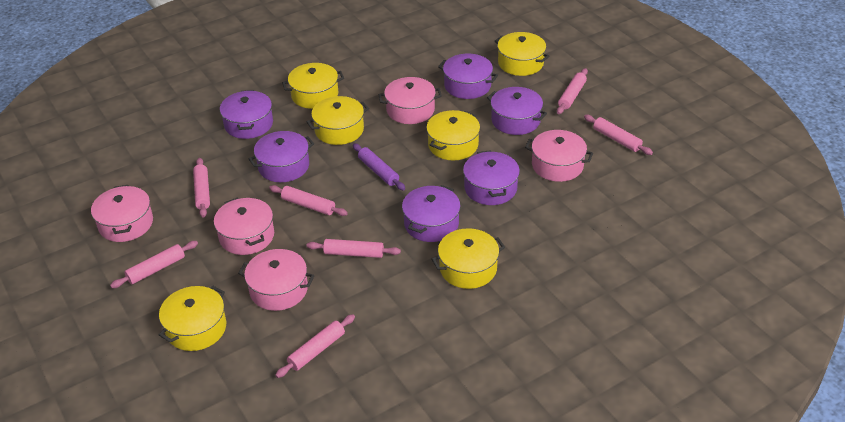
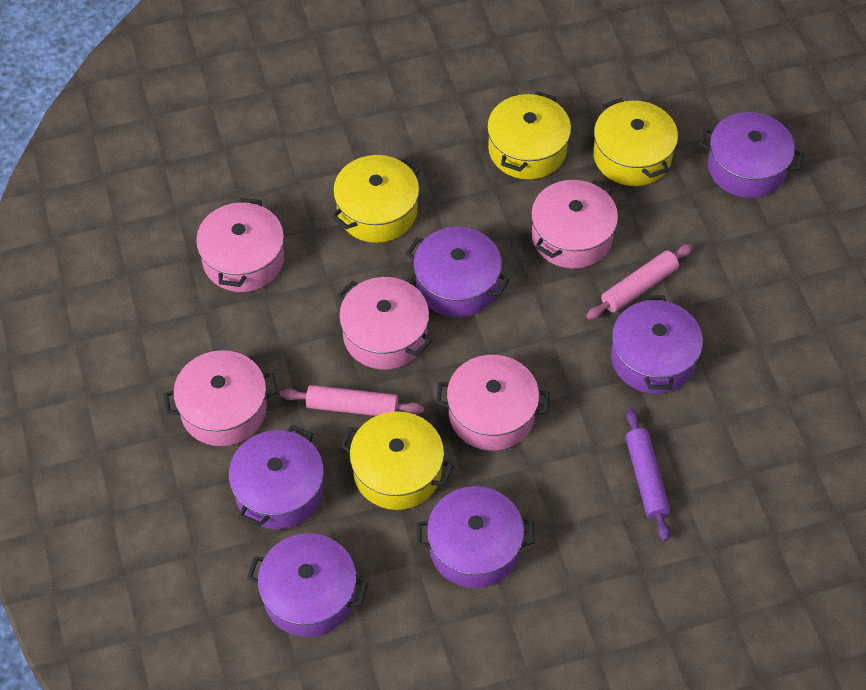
pink rolling pin: [110,241,198,288] [193,158,210,218] [269,185,348,216] [275,314,355,378] [307,239,401,258] [557,68,588,114] [584,115,653,155] = 7 -> [280,385,424,416] [586,244,693,320] = 2
yellow pot: [159,286,226,351] [282,63,344,109] [306,96,369,145] [426,110,480,160] [432,228,505,289] [495,32,549,76] = 6 -> [332,155,421,243] [340,411,454,510] [487,91,571,179] [593,98,678,186] = 4

